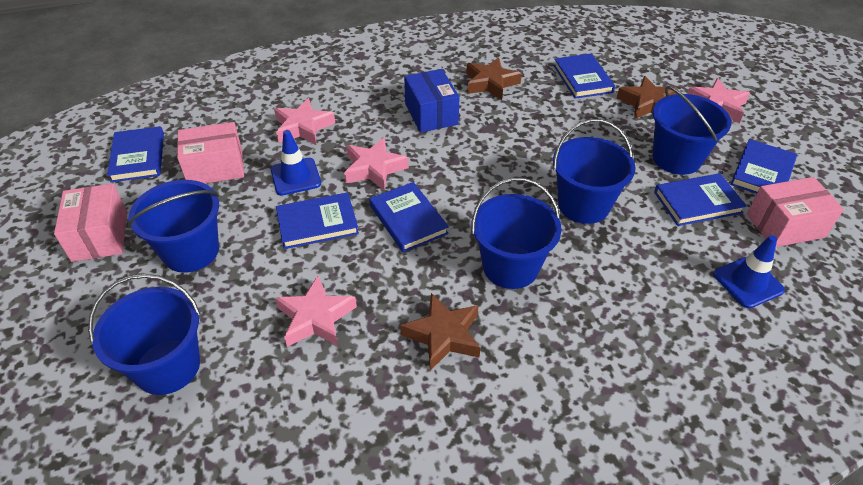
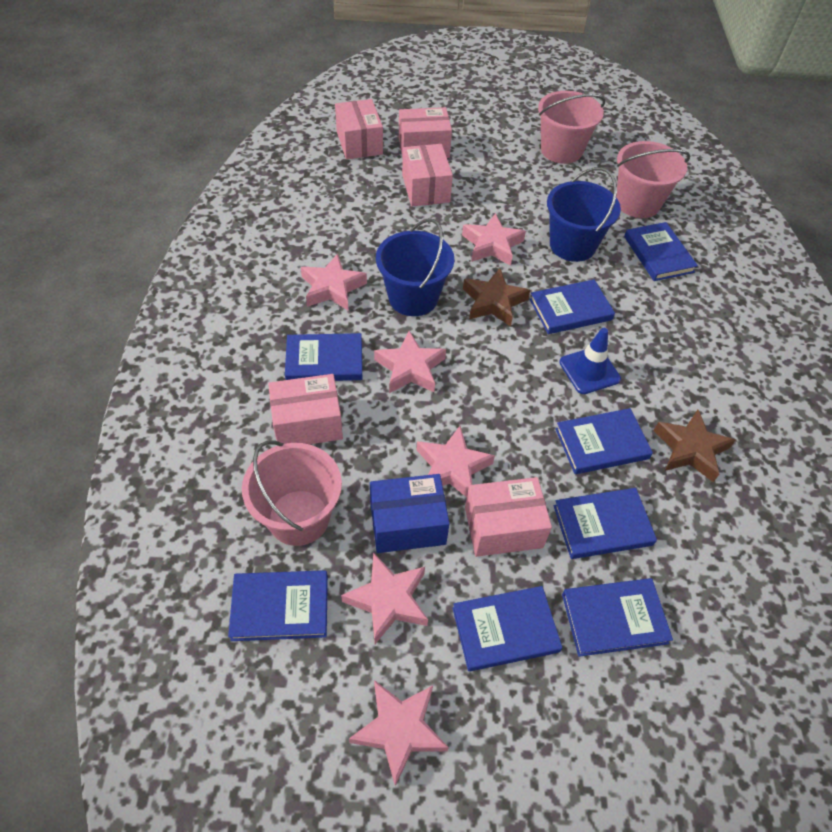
blue book: [107,126,164,182] [276,192,359,249] [369,182,449,252] [553,53,615,99] [654,173,747,226] [730,139,797,194] = 6 -> [228,570,328,641] [285,333,362,381] [453,586,562,671] [530,279,615,334] [554,488,657,559] [555,408,653,474] [562,578,673,657] [624,222,698,281] = 8
blue bucket: [88,274,201,395] [128,180,219,273] [471,178,562,289] [553,119,636,224] [652,86,731,175] = 5 -> [376,218,454,316] [547,167,621,262] = 2
blue traffic cone: [270,130,321,196] [713,235,785,308] = 2 -> [559,328,621,394] = 1
brown star: [400,293,480,371] [466,57,522,100] [617,76,678,119] = 3 -> [463,269,530,326] [654,410,735,482] = 2
pink box: [54,183,127,262] [177,122,244,184] [747,177,844,247] = 3 -> [268,374,343,444] [335,99,383,159] [399,107,452,158] [402,144,453,206] [465,477,552,557] = 5
pink bucket: none = 0 -> [242,440,342,546] [538,91,605,164] [616,141,690,218] = 3
pink star: [274,98,335,145] [275,276,357,347] [344,137,409,191] [687,78,750,123] = 4 -> [301,254,367,311] [341,553,428,644] [349,680,449,786] [374,331,446,393] [417,426,495,497] [462,213,526,266] = 6

